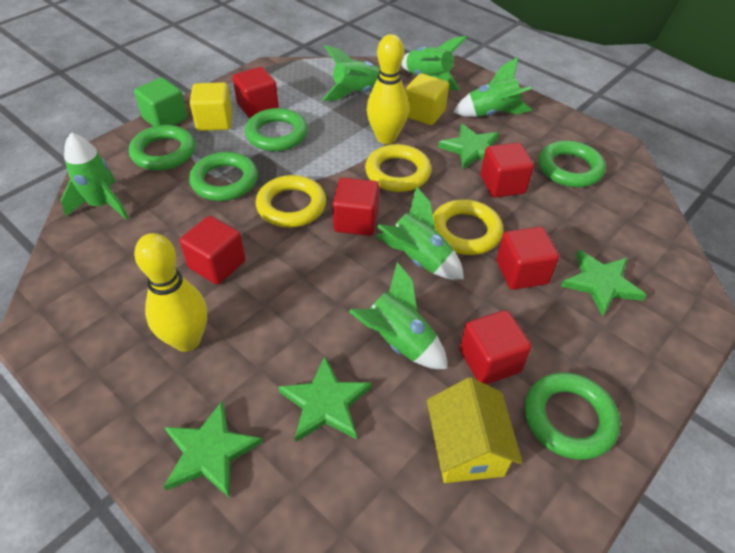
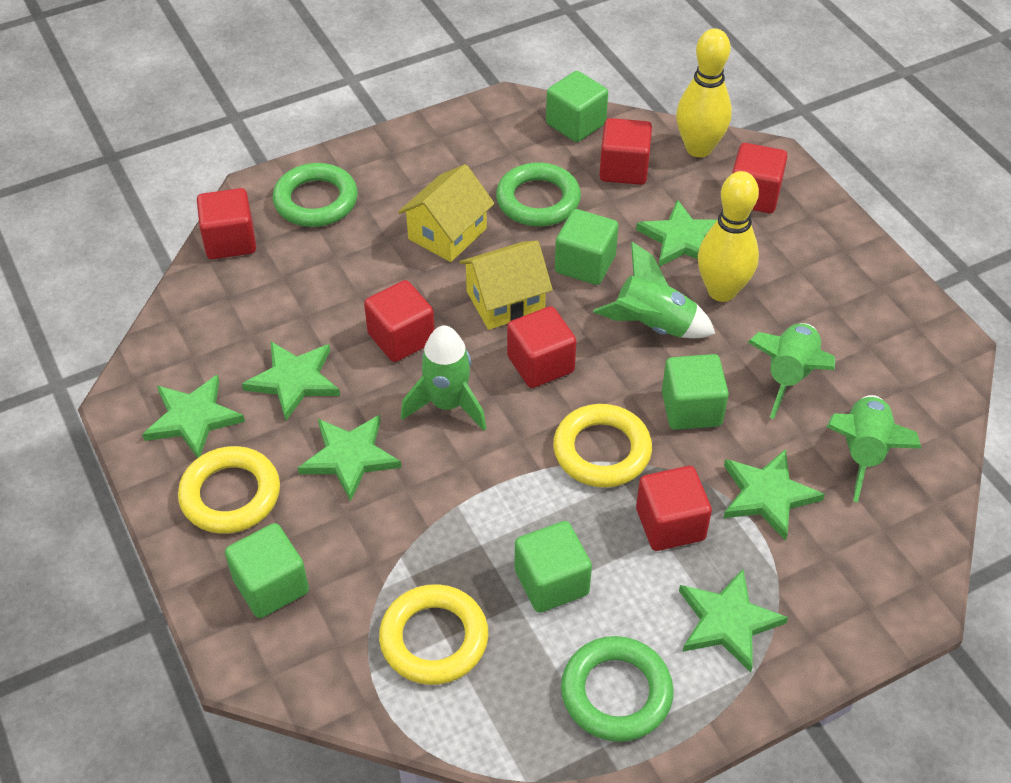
green cube: [134,77,188,126] = 1 -> [225,523,309,618] [515,521,592,613] [546,71,608,142] [555,209,619,285] [662,354,729,430] = 5
green ring: [129,125,195,171] [189,152,258,201] [245,108,308,151] [525,372,620,460] [539,141,606,187] = 5 -> [273,163,358,227] [496,162,581,226] [561,636,674,742] = 3
green rocket: [61,132,129,220] [322,45,380,101] [349,262,448,369] [376,187,464,280] [401,36,467,91] [453,57,533,117] = 6 -> [401,325,486,431] [593,242,716,338] [748,323,836,419] [827,395,922,502] = 4
green star: [164,401,263,497] [278,356,372,442] [438,124,499,169] [561,250,647,316] = 4 -> [142,374,245,458] [242,342,340,421] [298,415,401,502] [636,199,718,267] [679,569,788,673] [723,449,825,541] = 6
yellow cube: [190,82,232,131] [405,73,449,125] = 2 -> none = 0
yellow house: [427,377,523,483] = 1 -> [398,164,495,262] [459,241,553,330] = 2

